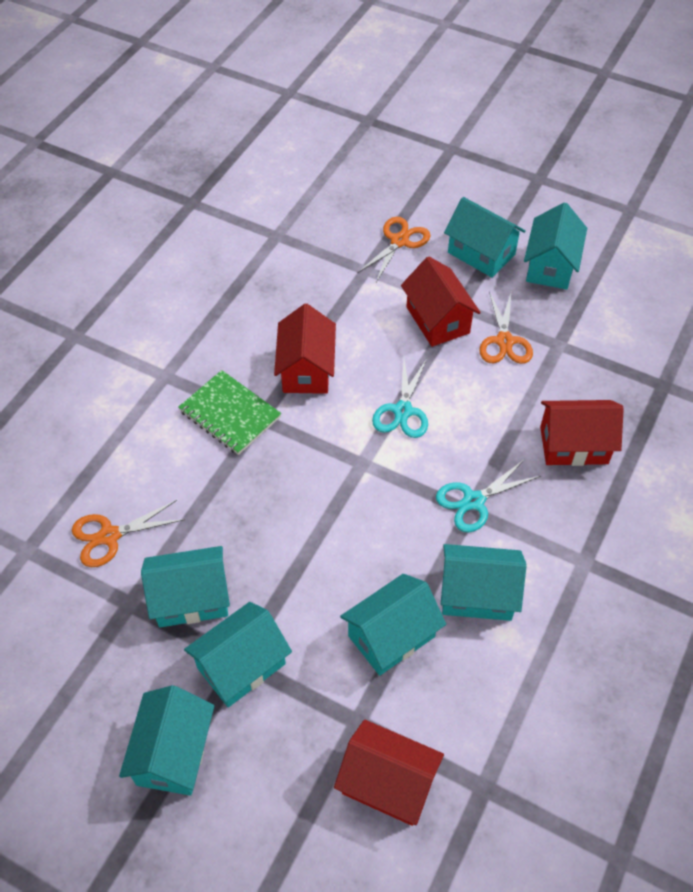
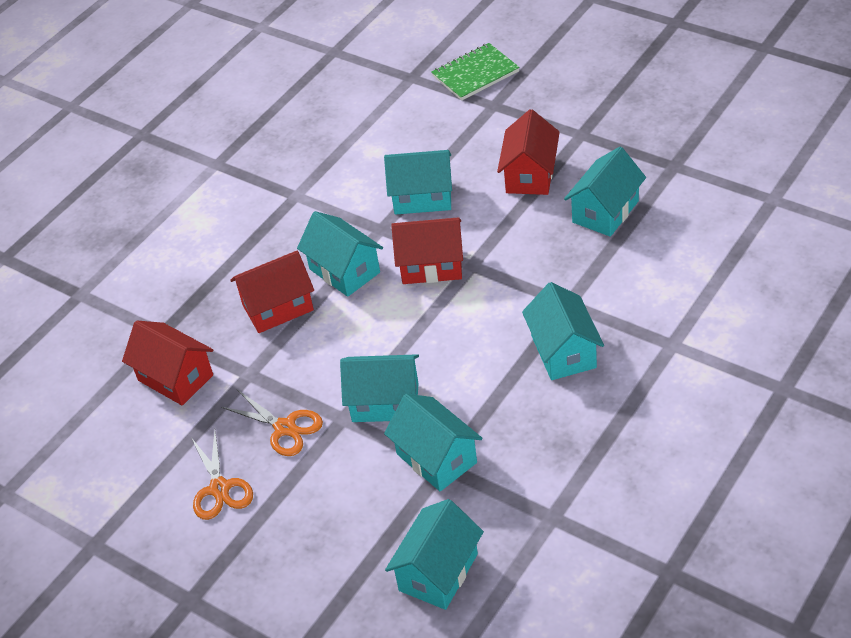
orange scissors: [72,500,185,567] [358,217,430,282] [479,292,533,364] = 3 -> [191,430,253,520] [221,390,323,456] = 2
turquoise scissors: [372,359,428,438] [436,459,540,532] = 2 -> none = 0

